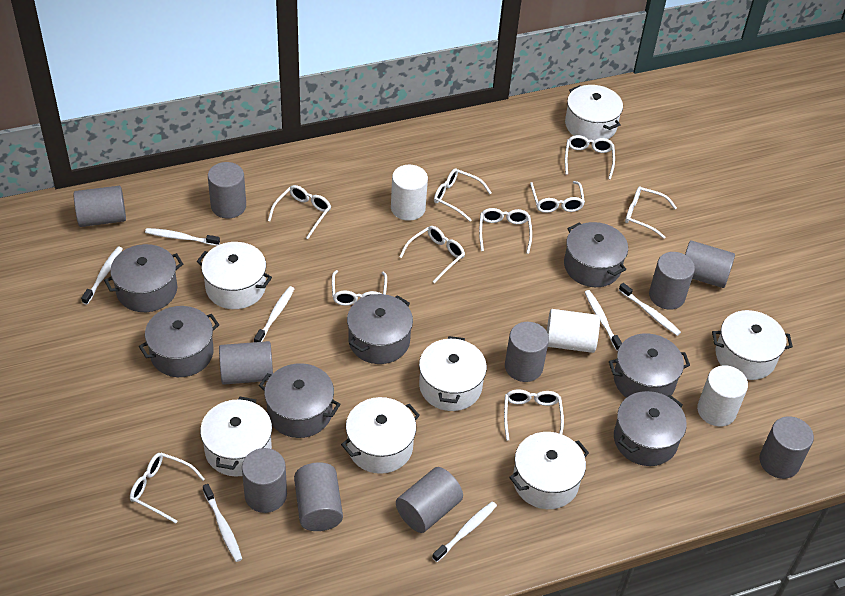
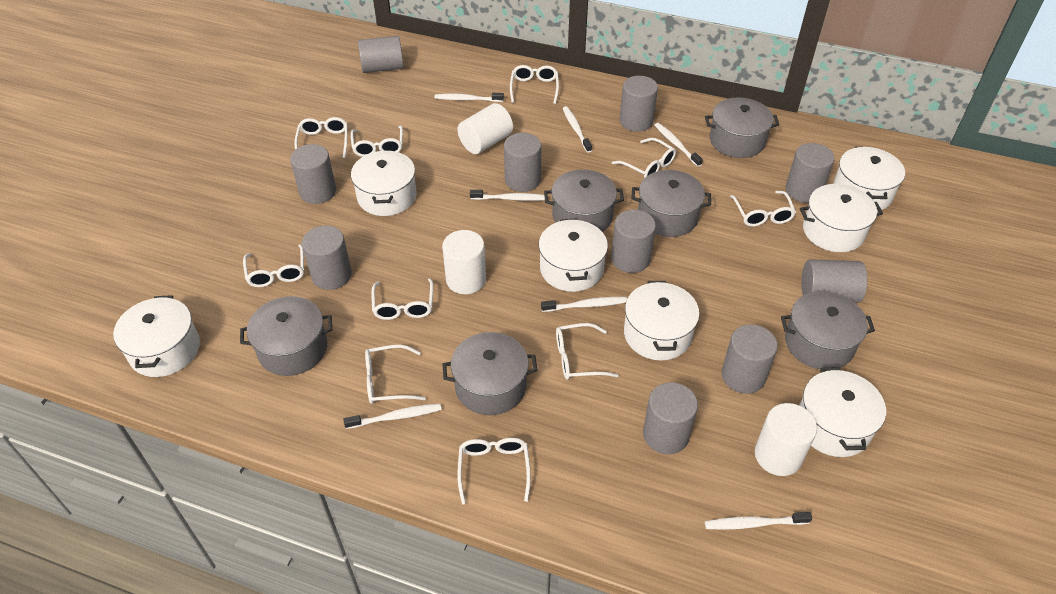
grey pot: [104,244,183,312] [139,306,219,377] [259,363,340,438] [347,294,413,364] [564,222,628,287] [609,333,690,398] [614,391,687,466] = 7 -> [240,296,332,376] [443,332,537,415] [544,169,624,232] [631,170,711,237] [705,98,779,158] [781,291,875,369] = 6

